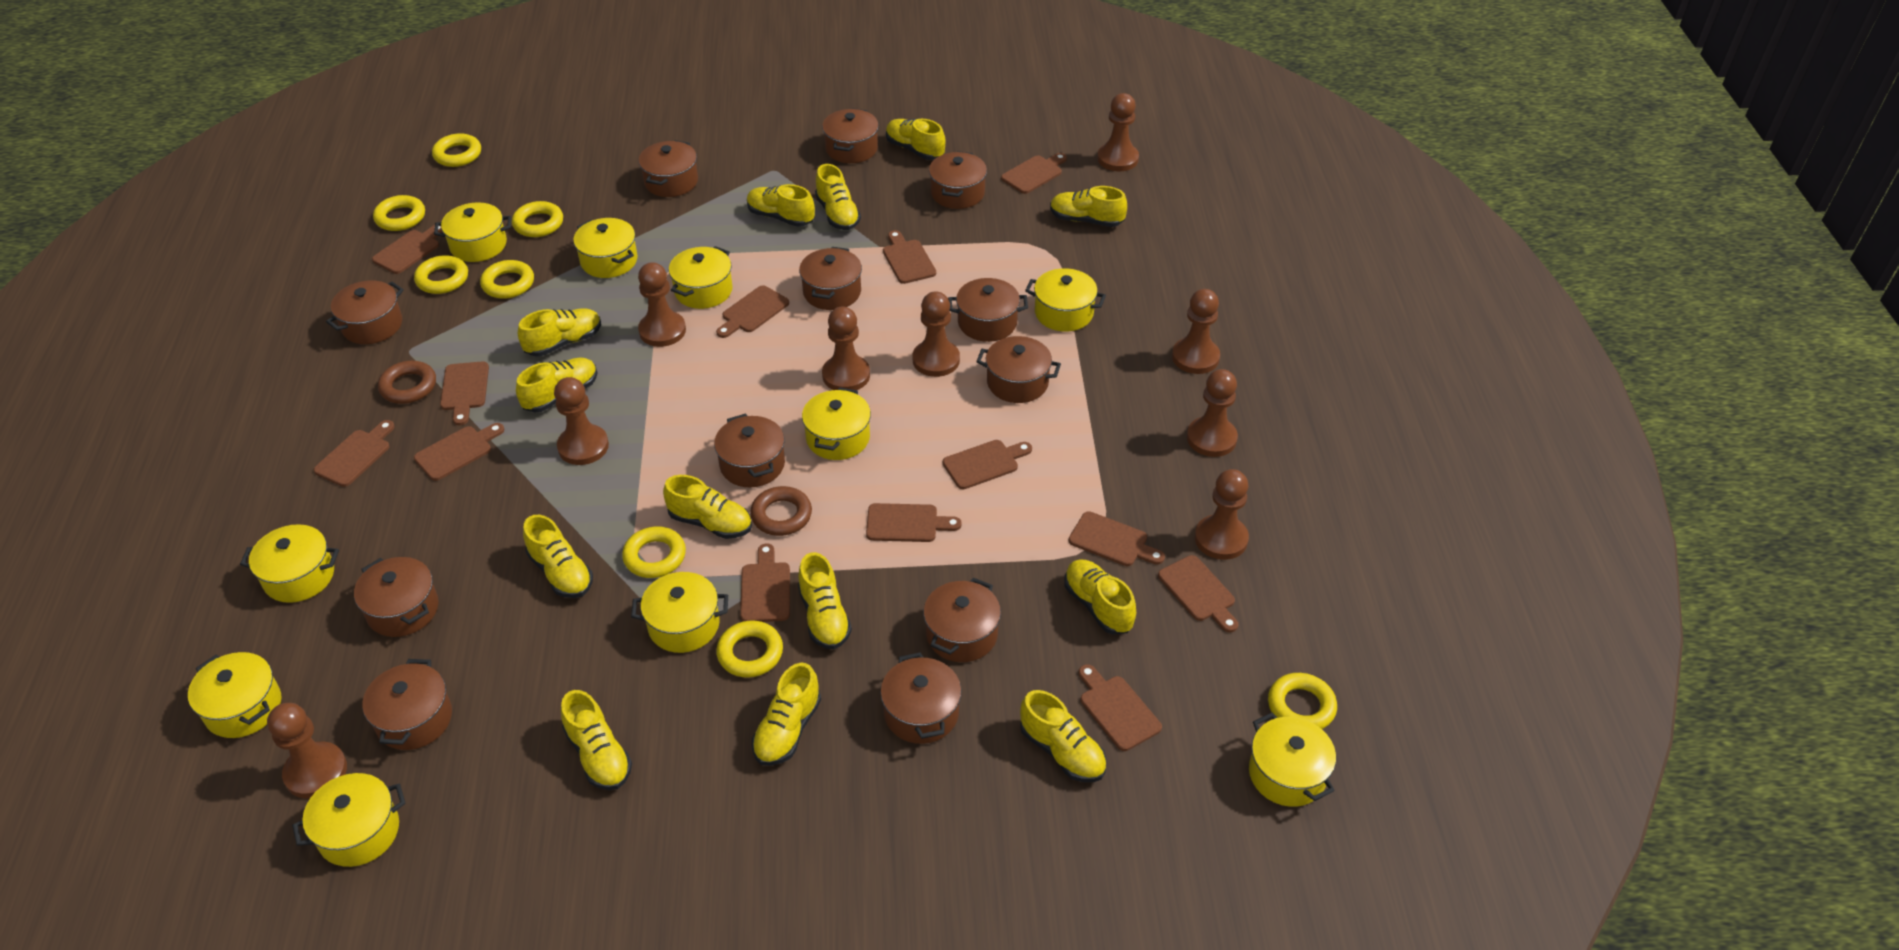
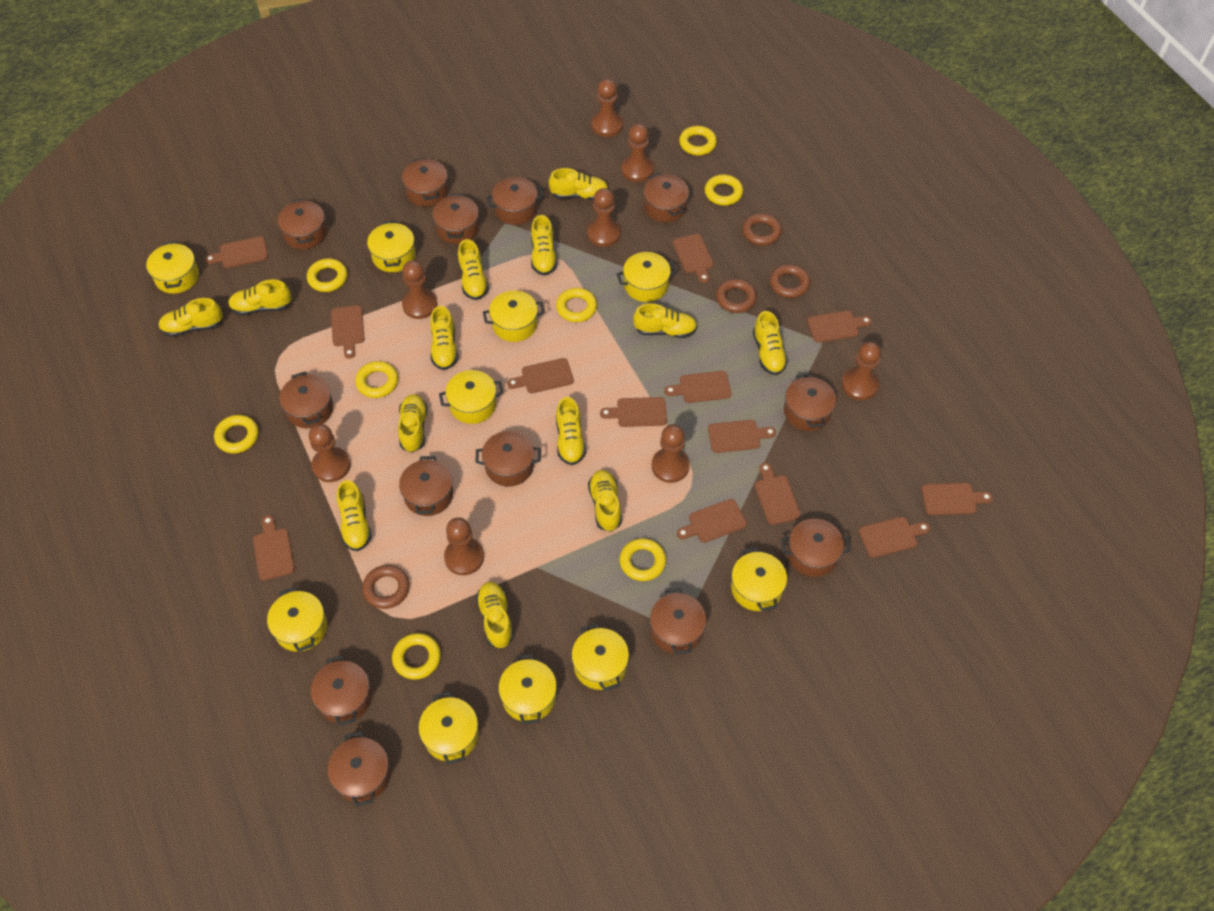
brown pawn: [267,703,347,798] [554,377,609,465] [638,262,686,347] [822,307,870,390] [913,291,960,377] [1097,93,1139,171] [1172,289,1220,374] [1187,369,1238,457] [1195,469,1249,560] = 9 -> [309,424,351,482] [402,260,437,319] [444,517,484,575] [587,188,621,247] [591,79,623,137] [621,124,654,182] [652,424,690,483] [842,342,881,400] = 8
brown pot: [326,281,404,344] [354,557,439,637] [362,659,452,750] [639,140,698,197] [714,413,785,487] [799,247,862,310] [822,108,879,163] [880,652,961,744] [923,577,1001,662] [929,151,987,209] [948,278,1028,342] [976,336,1061,403] = 12 -> [278,198,327,249] [279,372,333,428] [311,655,372,726] [328,731,391,807] [399,456,453,516] [402,157,448,207] [432,194,479,244] [475,431,541,487] [486,177,544,225] [643,173,689,222] [650,588,706,655] [781,519,851,577] [784,374,836,431] = 13
brown ring: [378,361,436,404] [750,486,812,536] = 2 -> [362,565,410,609] [716,279,757,313] [742,213,782,246] [770,264,810,298] = 4

